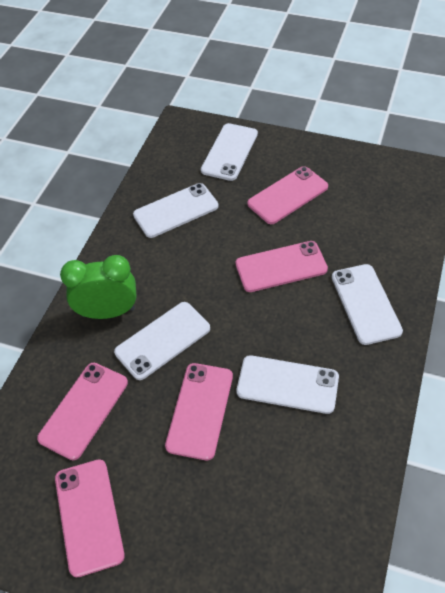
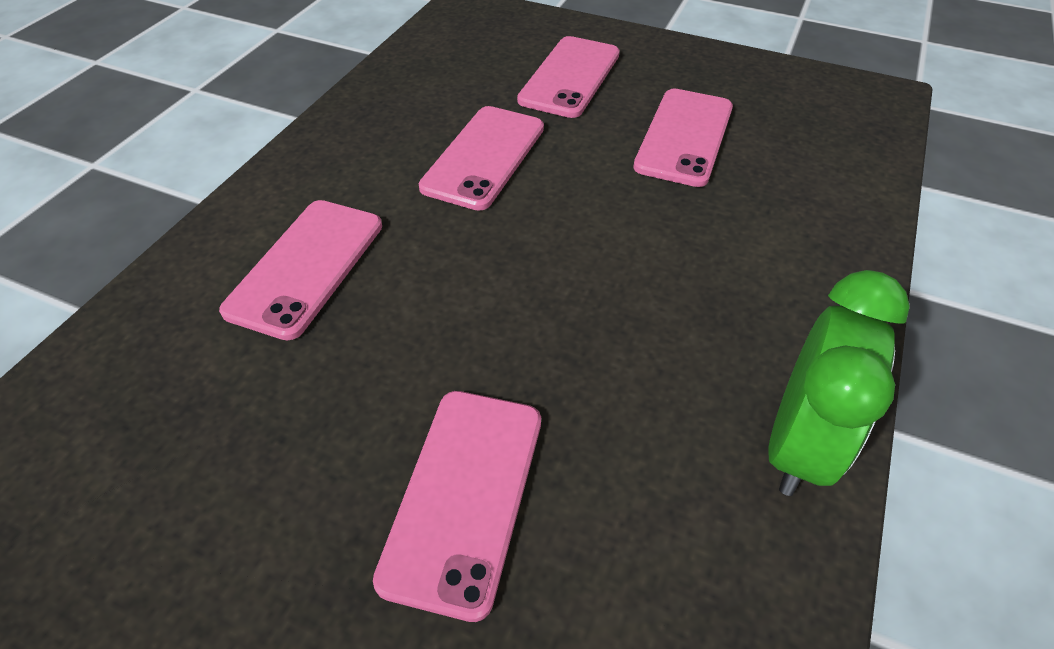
white phone: [114,302,210,380] [133,183,218,238] [201,123,258,181] [237,355,339,414] [332,264,403,345] = 5 -> none = 0

